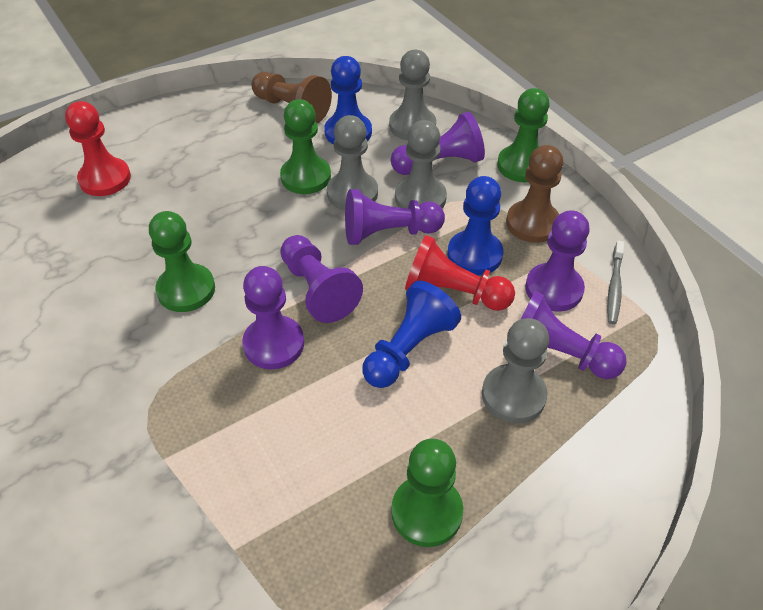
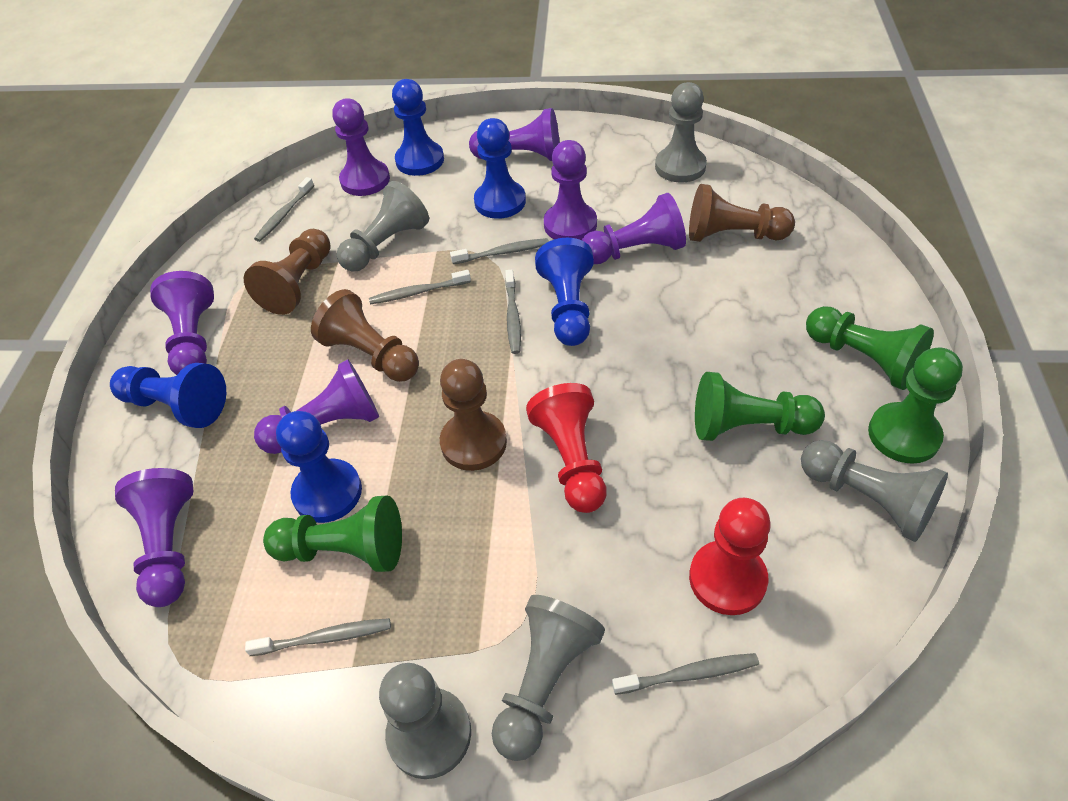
blue pawn: [325,56,372,145] [362,281,461,388] [448,176,503,276] = 3 -> [110,363,226,428] [276,411,362,523] [392,79,444,176] [474,118,526,219] [535,238,594,346] = 5
brown pawn: [252,72,332,123] [506,145,563,243] = 2 -> [244,229,331,315] [311,289,419,382] [440,359,507,471] [689,184,795,242] = 4
grey pawn: [327,115,378,210] [389,50,436,140] [395,120,447,209] [482,318,549,423] = 4 -> [337,181,429,272] [379,663,471,779] [492,595,605,761] [655,82,707,183] [801,440,948,542] = 5
grey toothbrush: [607,241,624,324] = 1 -> [245,618,391,656] [254,177,314,242] [369,270,471,304] [450,238,549,264] [505,270,521,354] [612,653,759,695] = 6
purple pawn: [242,266,304,369] [280,235,363,323] [345,189,445,245] [391,112,485,175] [521,291,627,379] [525,210,590,312] = 6 -> [115,468,193,607] [150,271,214,375] [254,360,379,454] [332,98,390,196] [469,108,560,161] [544,140,597,240] [582,193,686,264] = 7

